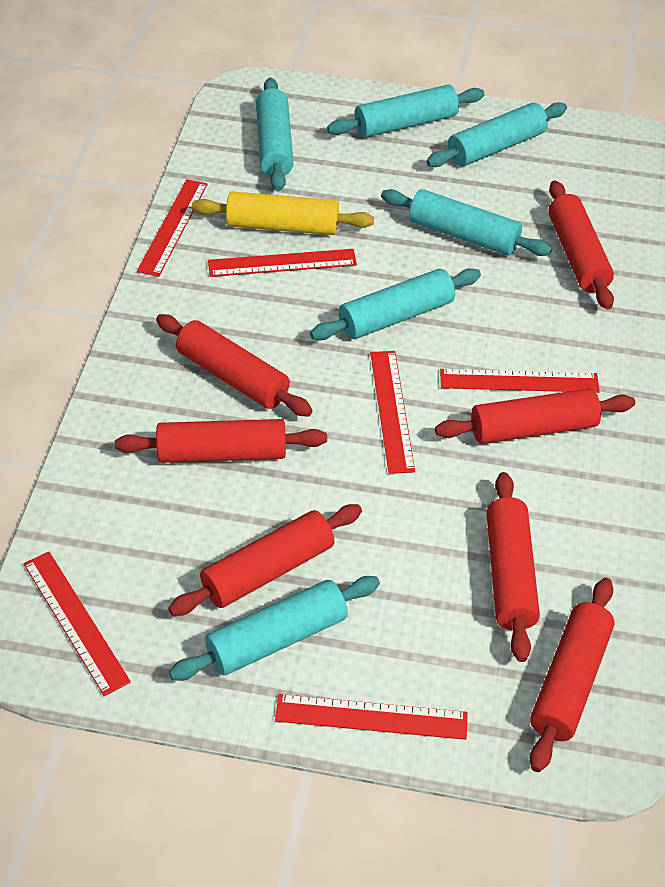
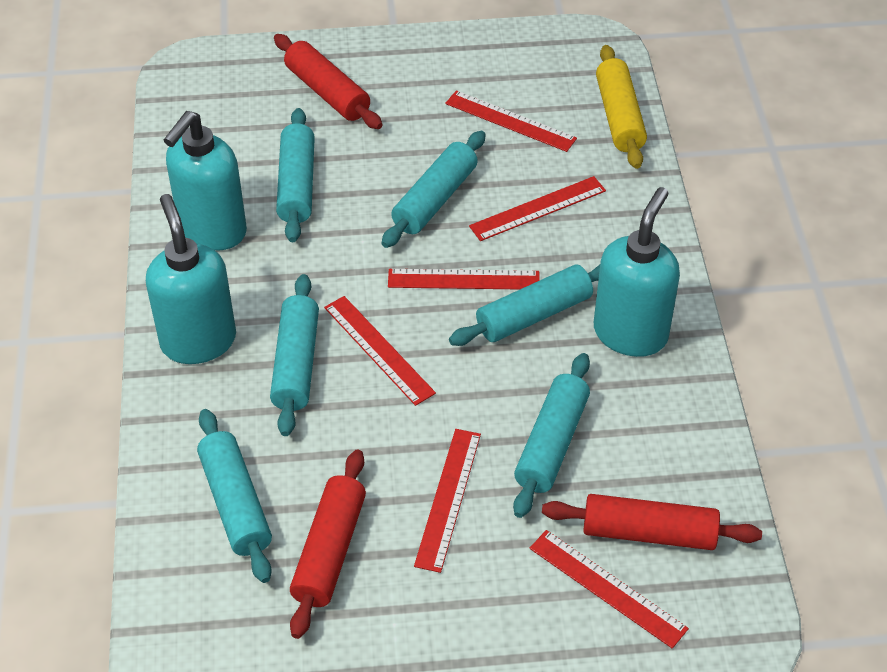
red rolling pin: [115,419,327,463] [156,314,313,417] [168,504,362,616] [435,388,635,444] [486,472,540,662] [530,578,615,772] [548,180,614,310] = 7 -> [274,34,382,129] [290,450,366,639] [542,494,762,550] = 3
turquoise soap dispenser: none = 0 -> [146,194,236,364] [164,111,247,251] [594,187,680,357] = 3

